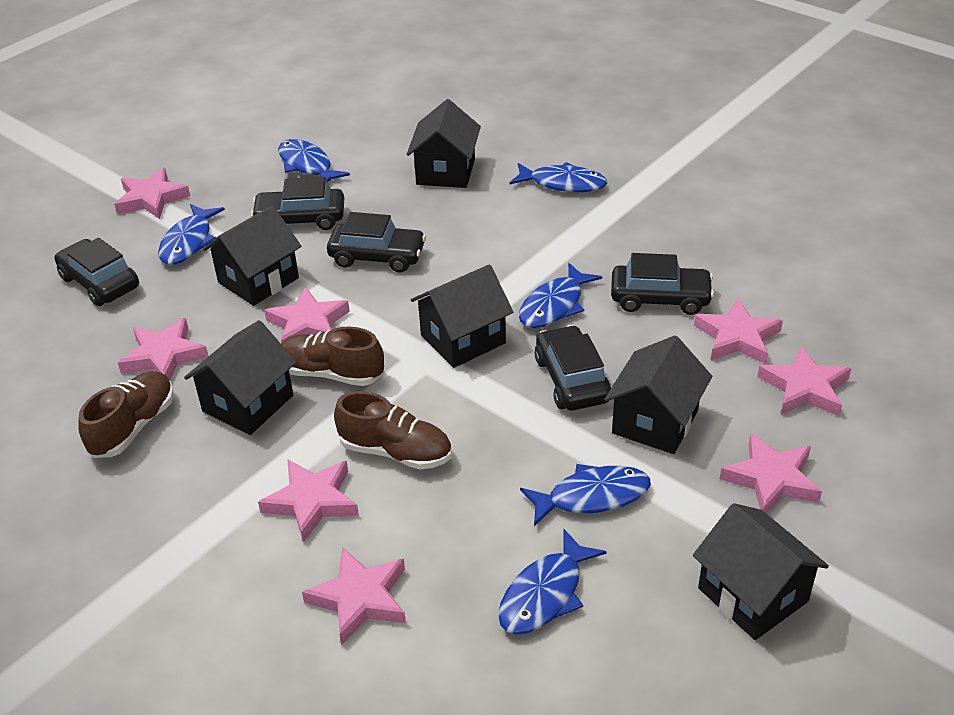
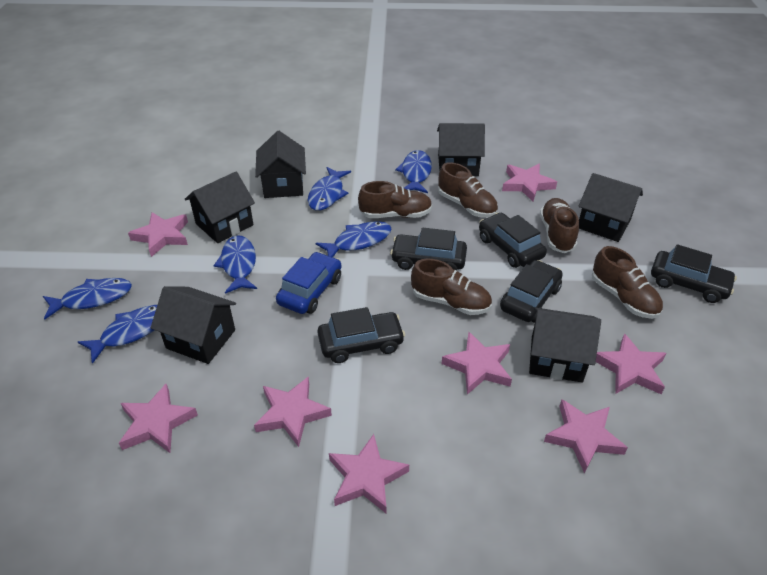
blue car: none = 0 -> [276,252,342,314] = 1
brown shoe: [78,371,174,458] [281,327,384,386] [334,391,452,469] = 3 -> [358,181,432,218] [411,258,492,315] [438,162,498,218] [540,198,579,253] [592,246,663,319] = 5

